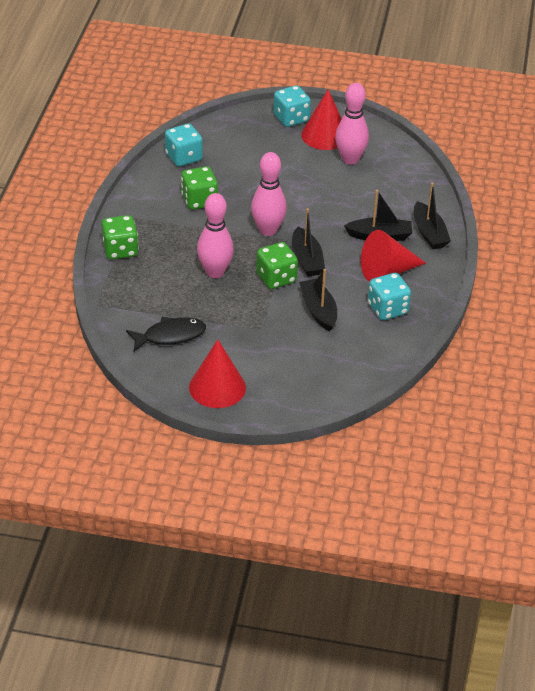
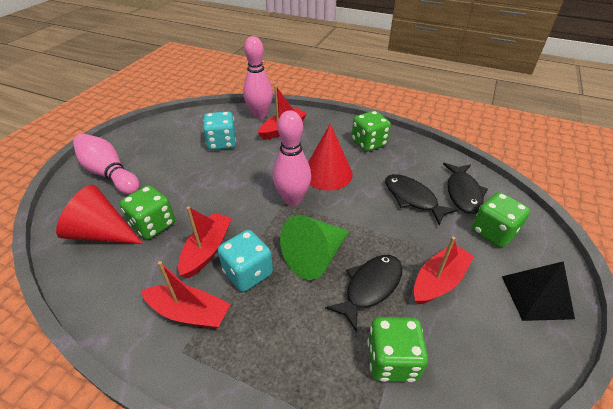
black boat: [292,208,325,276] [299,269,337,332] [344,190,412,241] [414,183,451,249] = 4 -> none = 0
black fish: [126,317,206,351] = 1 -> [325,255,402,331] [385,174,458,225] [443,163,488,214] = 3
black pyramid: none = 0 -> [502,261,575,321] = 1
green cone: none = 0 -> [280,215,349,280] = 1
green dice: [102,215,139,259] [181,166,218,210] [256,242,298,289] = 3 -> [120,185,175,239] [352,111,391,152] [367,317,428,382] [472,192,530,248] = 4
red boat: none = 0 -> [141,261,230,329] [178,206,232,278] [258,86,307,140] [414,237,474,305] = 4
red cone: [189,340,246,408] [301,90,342,150] [361,230,426,282] = 3 -> [56,185,143,244] [308,124,353,191] = 2
turquoise dice: [165,124,203,167] [273,85,311,127] [368,273,411,320] = 3 -> [203,111,236,150] [218,230,273,292] = 2

